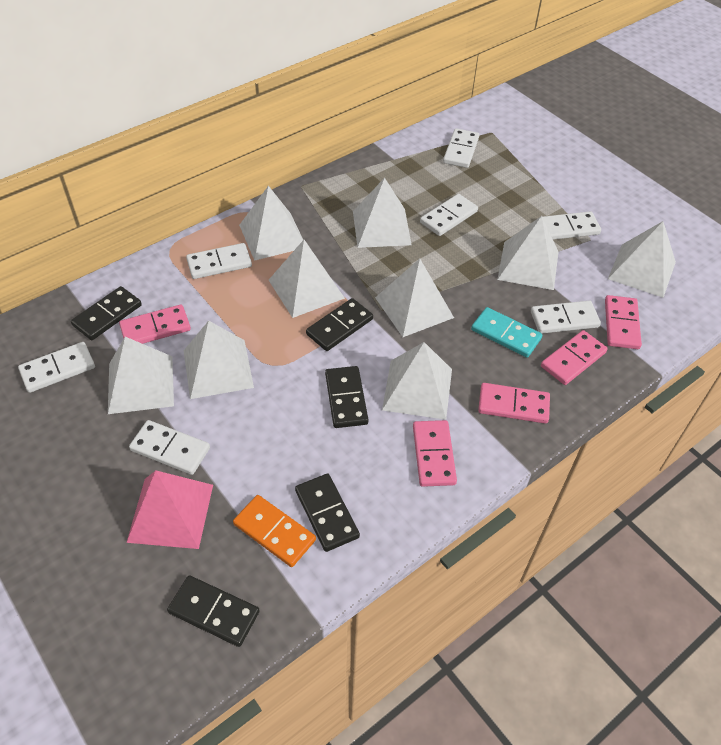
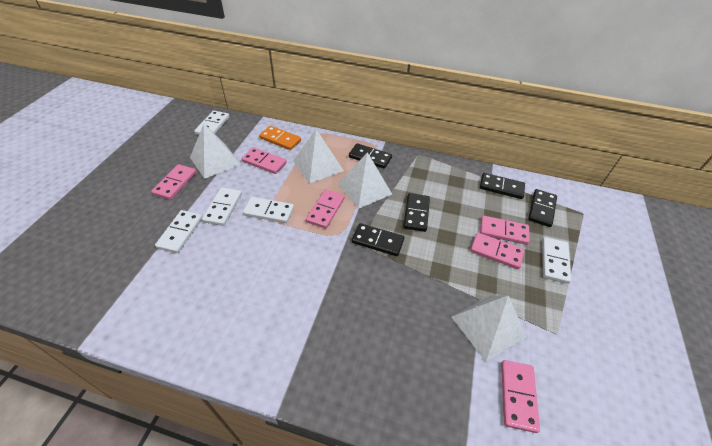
pink domino: [119,305,191,344] [413,420,457,487] [478,383,550,424] [541,330,608,385] [605,295,642,349] = 5 -> [151,164,197,200] [242,147,287,174] [306,189,345,229] [470,233,525,269] [480,215,530,245] [501,360,540,433] = 6
pink pyramid: [126,470,213,549] = 1 -> none = 0
turquoise domino: [471,307,542,358] = 1 -> none = 0
white domino: [18,342,95,393] [129,420,210,475] [186,243,252,279] [420,194,478,236] [443,128,479,168] [531,301,601,333] [543,211,601,240] = 7 -> [155,210,202,253] [194,111,230,135] [202,187,242,226] [243,197,294,223] [542,237,571,284] = 5
white pyramid: [108,337,174,414] [184,321,254,399] [239,186,303,261] [269,240,345,318] [353,178,412,248] [375,259,454,337] [382,342,452,420] [497,216,558,290] [608,221,676,298] = 9 -> [190,124,241,179] [293,129,344,184] [338,152,392,209] [452,295,526,362] = 4

